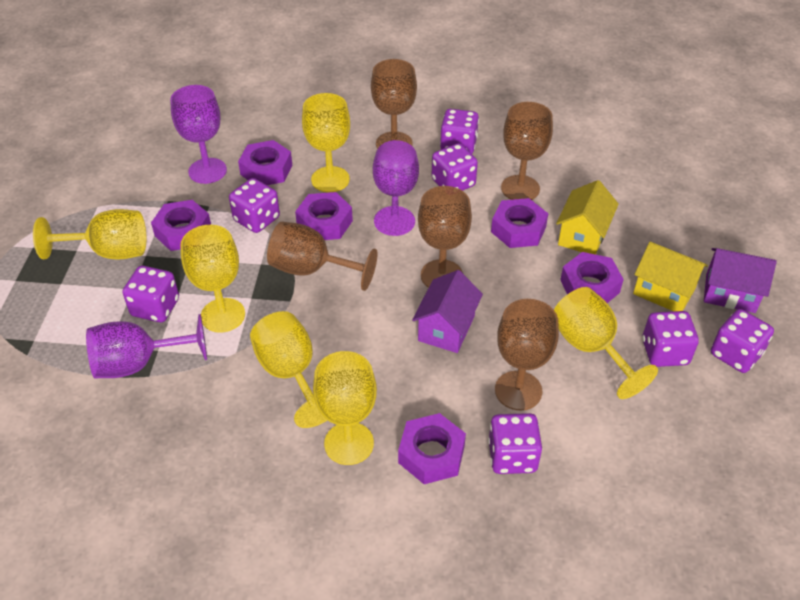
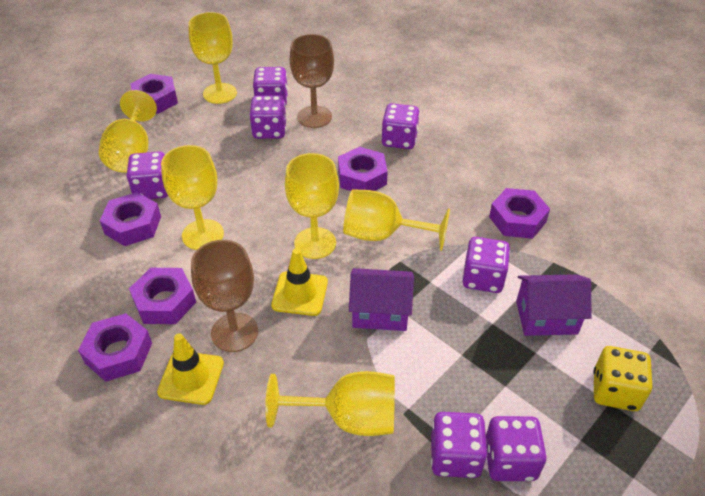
brown goblet: [267,222,377,291] [371,59,417,149] [418,186,472,288] [495,299,559,410] [501,102,553,200] = 5 -> [191,240,258,352] [290,34,334,128] = 2
purple goblet: [86,314,207,378] [170,85,227,184] [373,140,419,236] = 3 -> none = 0
yellow dice: none = 0 -> [593,346,653,411] = 1
yellow house: [556,180,619,255] [633,242,708,311] = 2 -> none = 0
yellow traffic cone: none = 0 -> [157,334,224,405] [271,248,328,316] = 2

